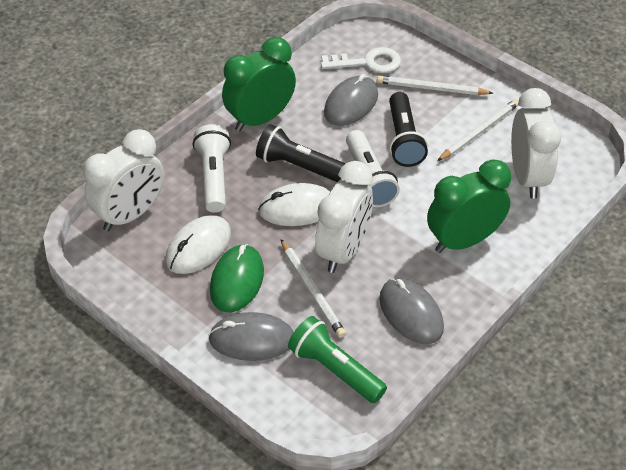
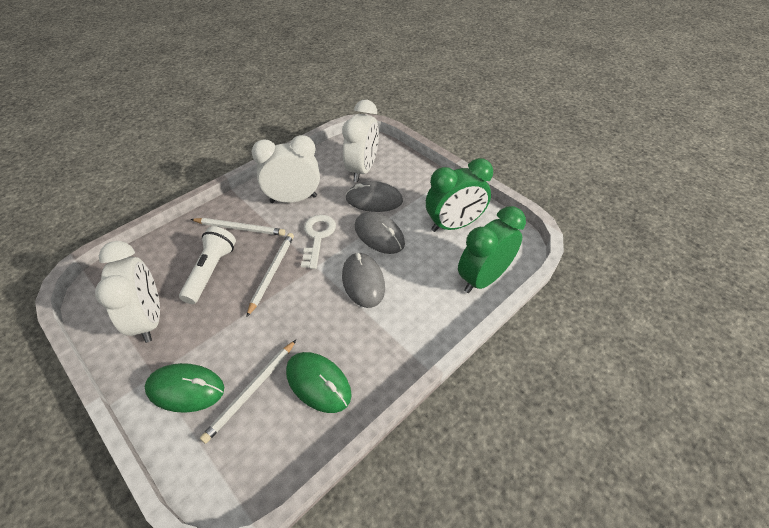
black flashlight: [256,124,346,182] [389,92,428,167] = 2 -> none = 0
green flashlight: [288,316,387,403] = 1 -> none = 0
green mouse: [210,244,264,312] = 1 -> [145,363,224,413] [286,352,352,413] = 2
white flashlight: [193,124,231,213] [346,130,400,207] = 2 -> [179,226,236,304] = 1
white mouse: [165,215,231,274] [258,183,330,226] = 2 -> none = 0

